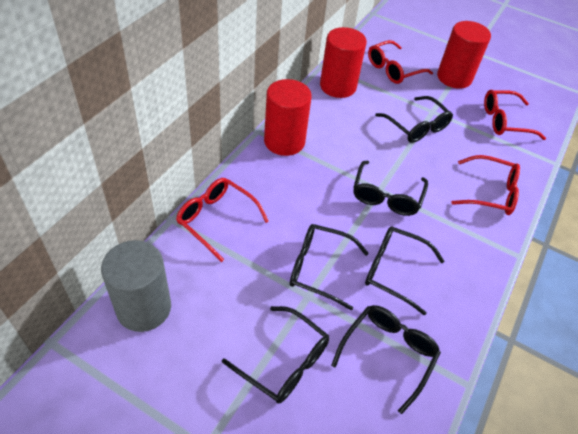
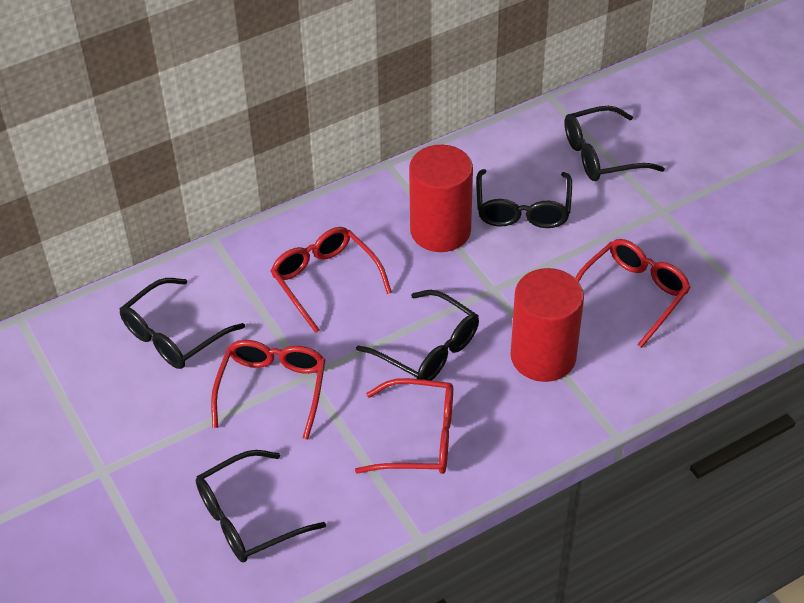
black glasses: [222,306,329,404] [290,224,369,311] [331,305,441,414] [353,161,428,216] [365,226,444,315] [375,96,453,143] = 6 -> [120,278,245,369] [196,450,326,562] [356,290,479,381] [476,169,572,228] [565,106,665,181] = 5
grey cylinder: [101,240,171,332] = 1 -> none = 0
red cylinder: [264,79,312,156] [320,27,367,98] [437,21,491,89] = 3 -> [409,145,473,252] [510,268,584,382] = 2

